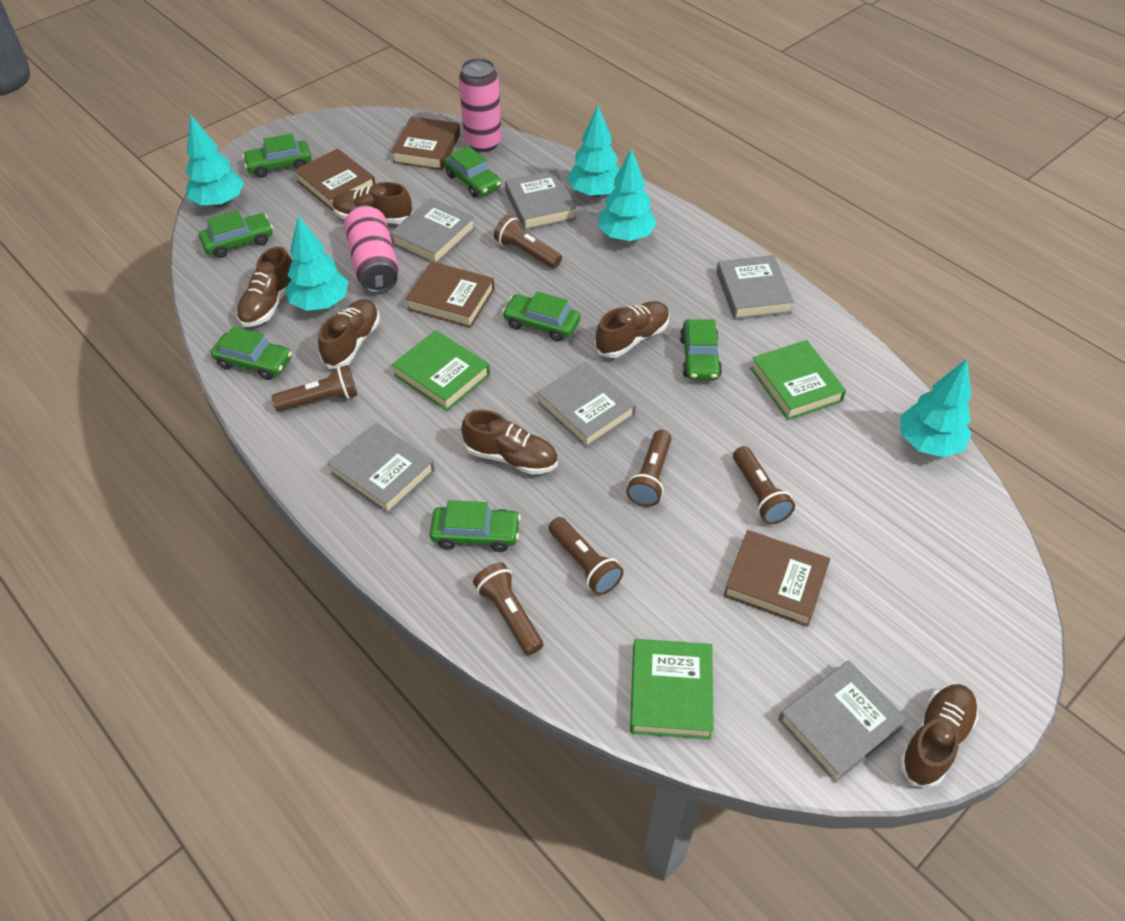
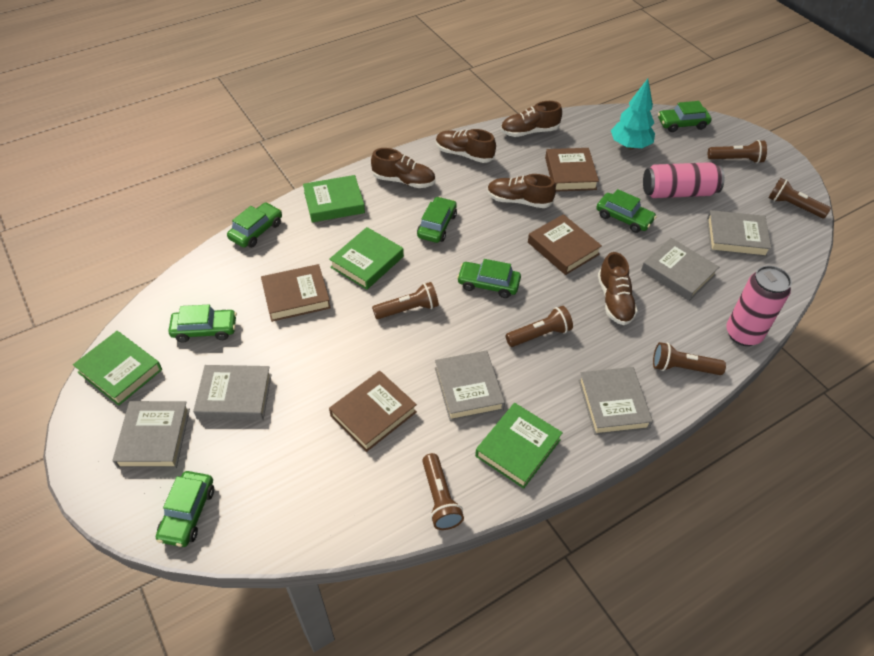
brown shoe: [236,246,292,327] [318,299,380,369] [332,182,413,224] [461,410,558,475] [595,301,670,358] [899,684,978,788] = 6 -> [371,148,435,188] [436,129,496,163] [487,174,556,208] [500,101,562,137] [598,252,638,325] = 5
green book: [392,330,490,411] [630,639,714,739] [750,340,846,420] = 3 -> [73,331,162,406] [303,175,365,222] [329,227,404,290] [475,403,563,489] = 4
turquoise tree: [186,115,244,207] [285,216,348,311] [567,106,620,197] [598,148,657,241] [900,359,972,457] = 5 -> [611,79,655,149] = 1

